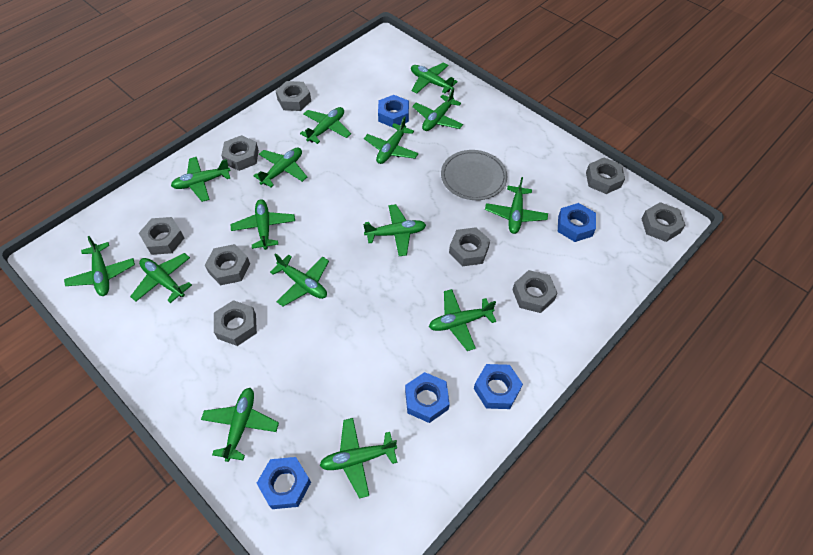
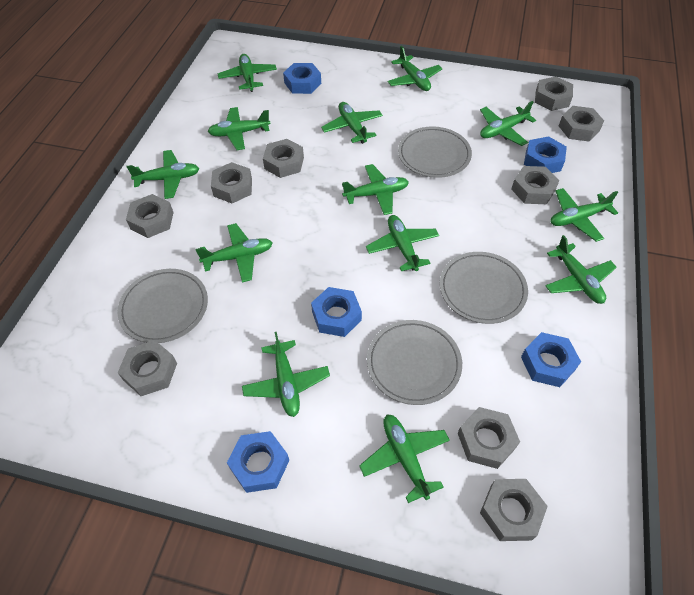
green plane: [64,236,135,296] [130,253,192,303] [171,157,231,202] [201,388,279,462] [231,199,295,250] [254,148,307,187] [270,253,329,307] [300,107,351,144] [320,418,397,499] [363,204,426,256] [364,116,419,164] [411,62,458,94] [412,88,463,131] [429,289,496,351] [485,177,548,234] = 15 -> [127,150,199,199] [195,223,272,282] [208,107,271,150] [218,54,277,92] [242,332,330,417] [321,102,383,144] [342,164,409,215] [359,415,450,503] [366,215,439,271] [388,46,443,91] [480,101,536,146] [545,235,617,304] [550,188,618,242] = 13
grey plate: [441,150,507,200] = 1 -> [117,269,208,343] [367,320,462,405] [398,126,472,178] [440,252,528,324] = 4

